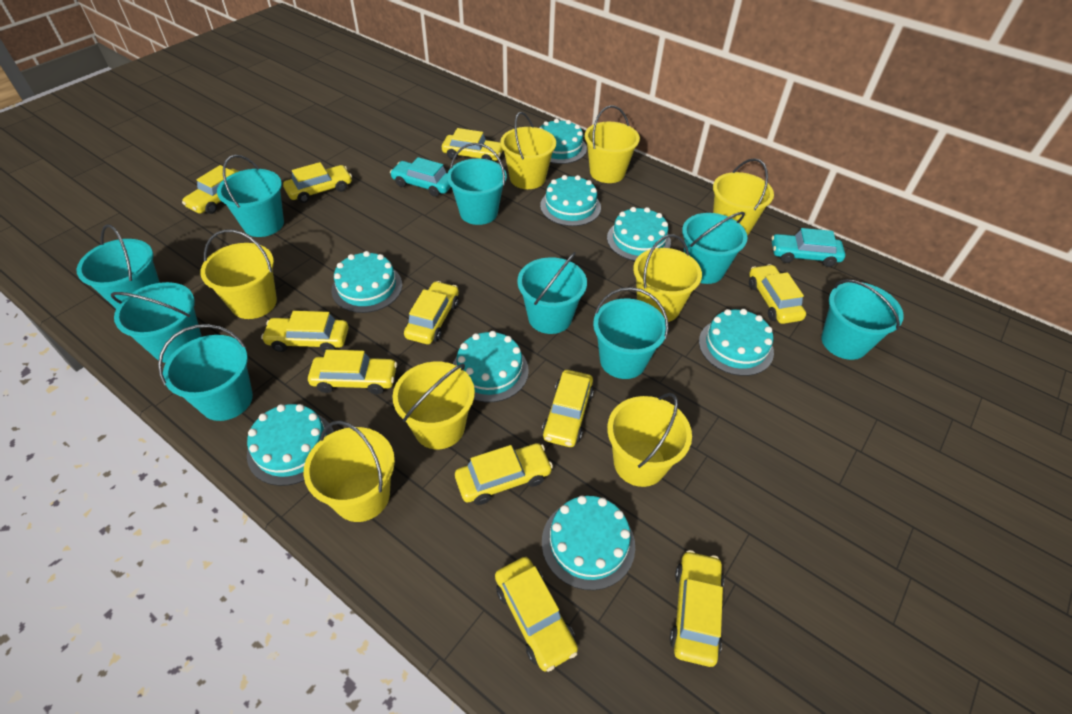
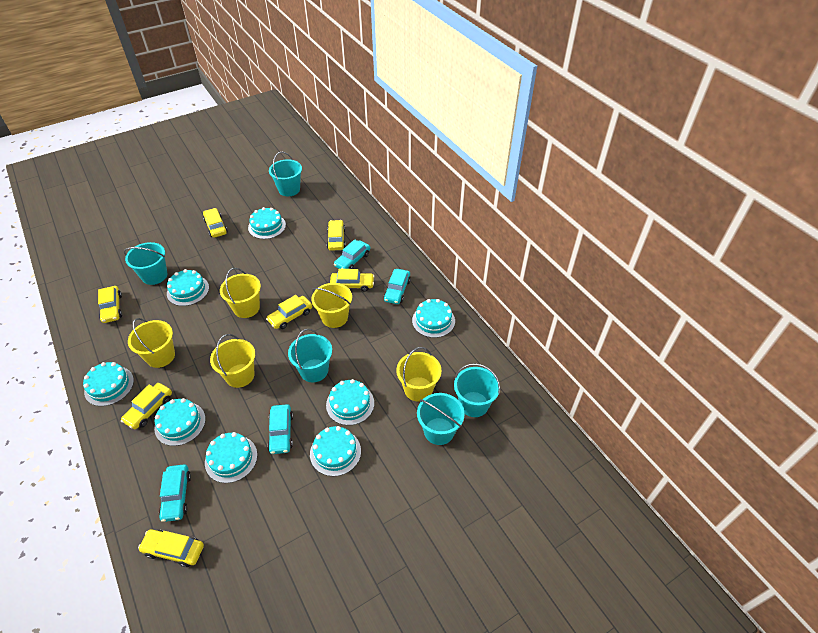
turquoise bucket: [76,224,160,309] [111,282,202,363] [158,324,253,421] [217,155,284,237] [447,143,507,225] [517,252,587,334] [593,287,669,379] [682,212,748,284] [821,279,904,360] = 9 -> [124,242,168,285] [269,152,302,196] [288,329,332,382] [417,393,465,445] [454,364,500,417] = 5
turquoise car: [390,157,451,197] [771,228,845,267] = 2 -> [159,464,191,522] [268,404,293,454] [334,239,370,269] [384,269,411,304] = 4
yellow bucket: [200,230,277,319] [304,421,395,522] [392,362,475,449] [500,112,556,189] [585,105,640,183] [607,393,692,487] [633,234,702,322] [713,158,774,235] = 8 -> [128,318,175,368] [210,334,255,388] [220,268,261,318] [311,283,352,328] [396,347,442,402] = 5
yellow car: [182,165,239,214] [261,311,349,352] [283,162,352,203] [308,350,397,395] [404,281,459,344] [442,128,503,161] [455,443,553,505] [495,557,578,672] [542,370,594,447] [670,550,724,667] [749,264,806,324] = 11 -> [98,286,122,323] [121,383,172,429] [138,529,204,567] [203,208,228,238] [266,295,312,329] [327,220,345,251] [330,269,375,292] = 7

